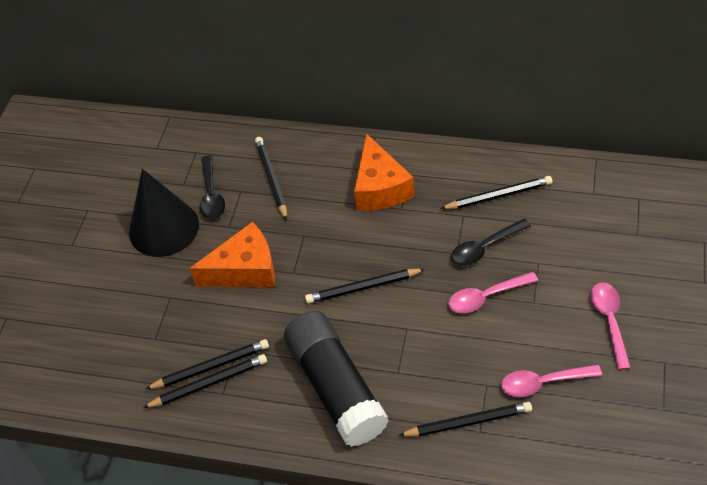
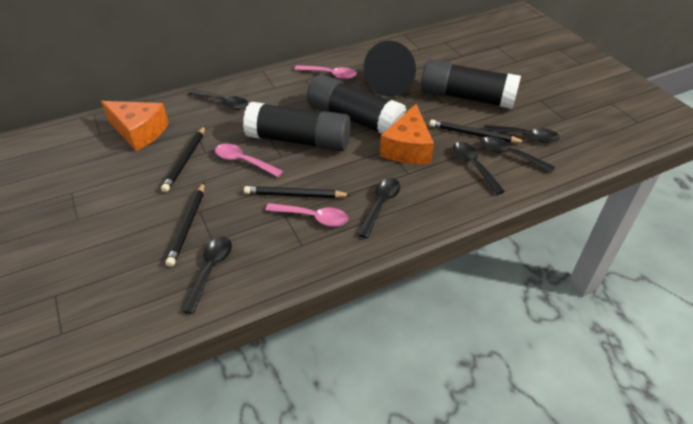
black glue stick: [284,311,389,447] = 1 -> [243,102,351,151] [307,74,406,134] [421,59,521,109] = 3
black pencil: [143,354,267,408] [146,339,269,389] [255,137,287,220] [305,269,425,304] [398,402,532,437] [440,176,552,209] = 6 -> [161,126,205,192] [166,183,205,267] [244,186,351,198] [429,120,525,143] = 4
black spoon: [200,156,225,219] [451,218,531,266] = 2 -> [182,237,232,314] [188,90,248,110] [357,178,400,238] [453,142,505,195] [481,137,555,173] [484,125,560,143] = 6

